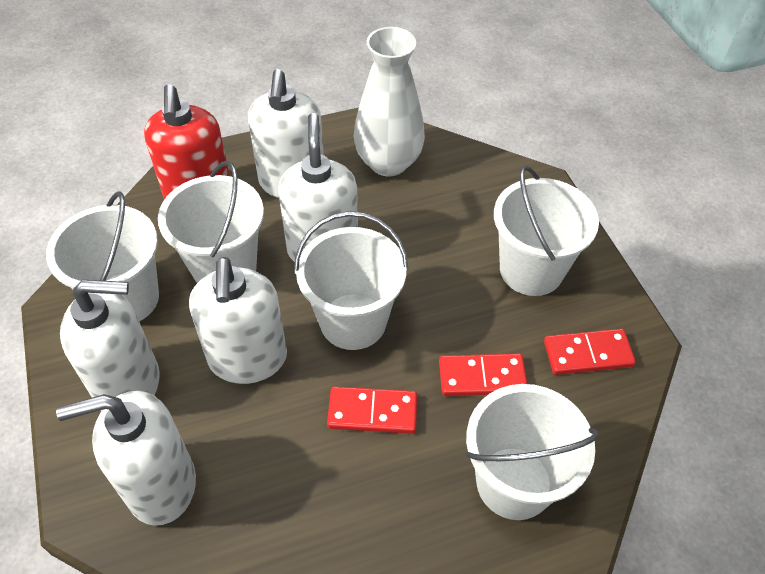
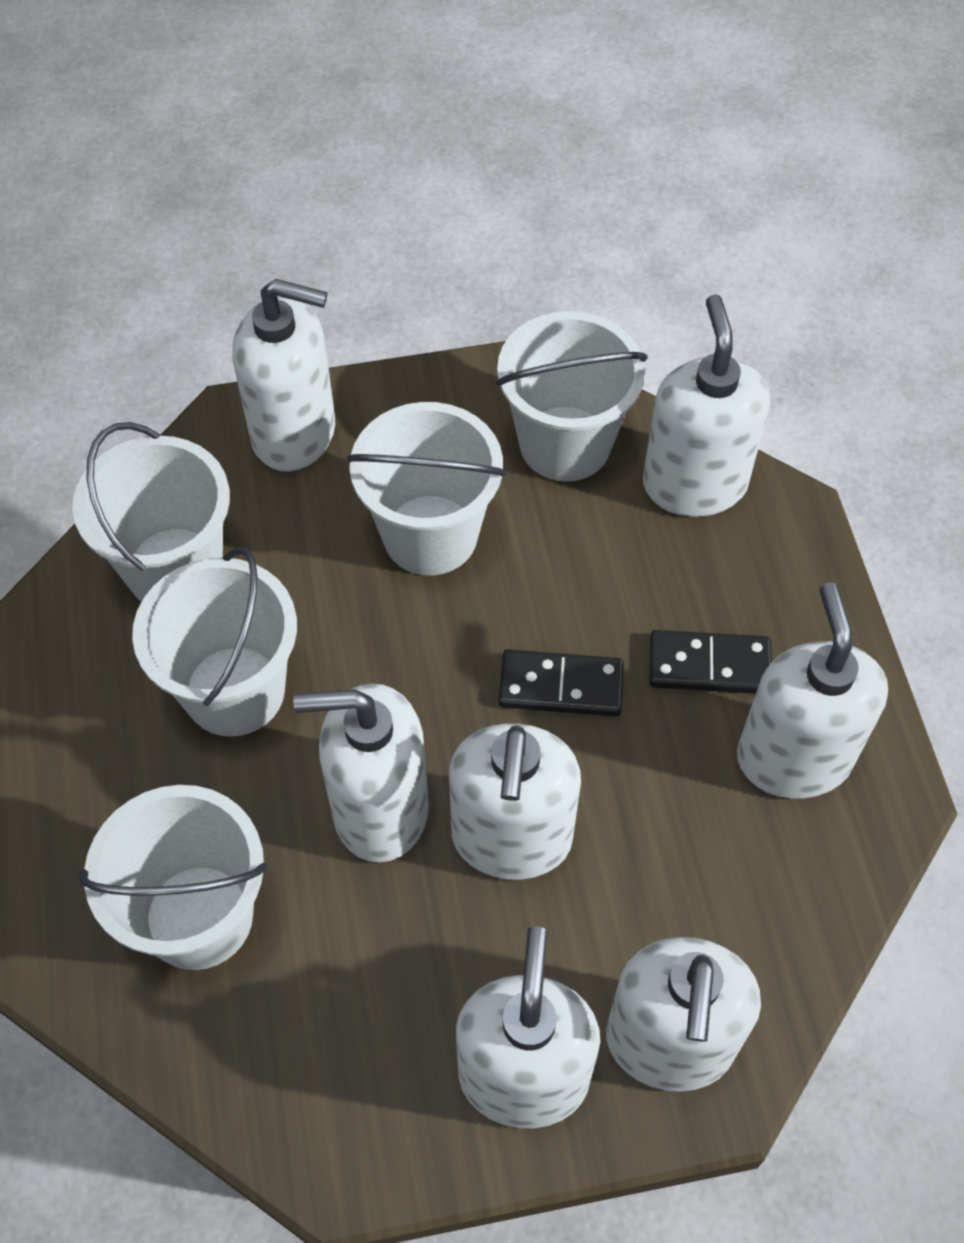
black domino: none = 0 -> [499,649,624,717] [649,630,772,694] = 2
red domino: [327,387,417,434] [439,354,528,396] [544,329,636,375] = 3 -> none = 0
red soap dispenser: [144,84,230,200] = 1 -> none = 0
white soap dispenser: [56,391,196,526] [60,280,159,411] [189,257,287,384] [248,69,324,198] [278,113,358,262] = 5 -> [232,279,335,472] [293,683,429,863] [449,723,581,880] [456,926,600,1128] [606,937,761,1092] [643,294,770,517] [737,582,888,799] = 7
white vase: [354,27,425,176] = 1 -> none = 0

